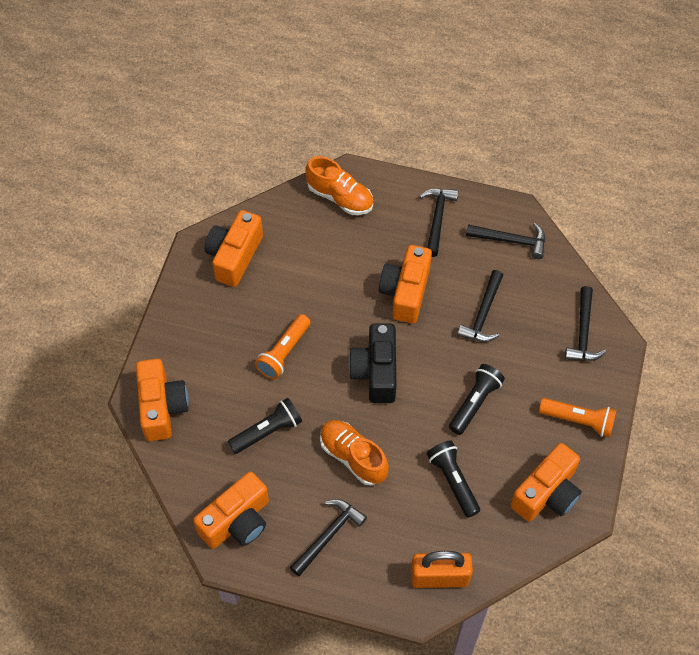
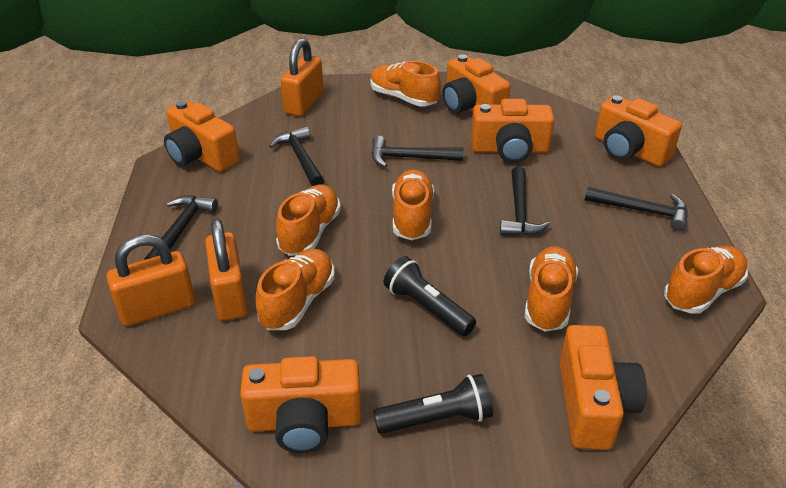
black camera: [348,324,396,403] = 1 -> none = 0
black flashlight: [228,398,302,454] [427,440,480,518] [449,364,505,435] = 3 -> [373,374,493,434] [384,256,476,336] = 2
orange camera: [136,359,189,441] [193,472,269,549] [205,210,263,287] [379,245,432,323] [510,443,582,522] = 5 -> [164,100,240,172] [240,356,361,453] [443,54,511,113] [471,99,554,163] [560,325,647,450] [595,95,682,167] = 6
orange flashlight: [255,314,311,379] [539,398,617,438] = 2 -> none = 0
orange padlock: [411,551,473,588] = 1 -> [107,234,195,326] [205,218,248,321] [281,38,324,116] = 3
orange shoe: [305,156,373,215] [320,420,389,486] = 2 -> [256,249,335,330] [276,185,341,256] [371,61,441,106] [392,169,434,240] [525,246,578,332] [664,245,748,314] = 6

